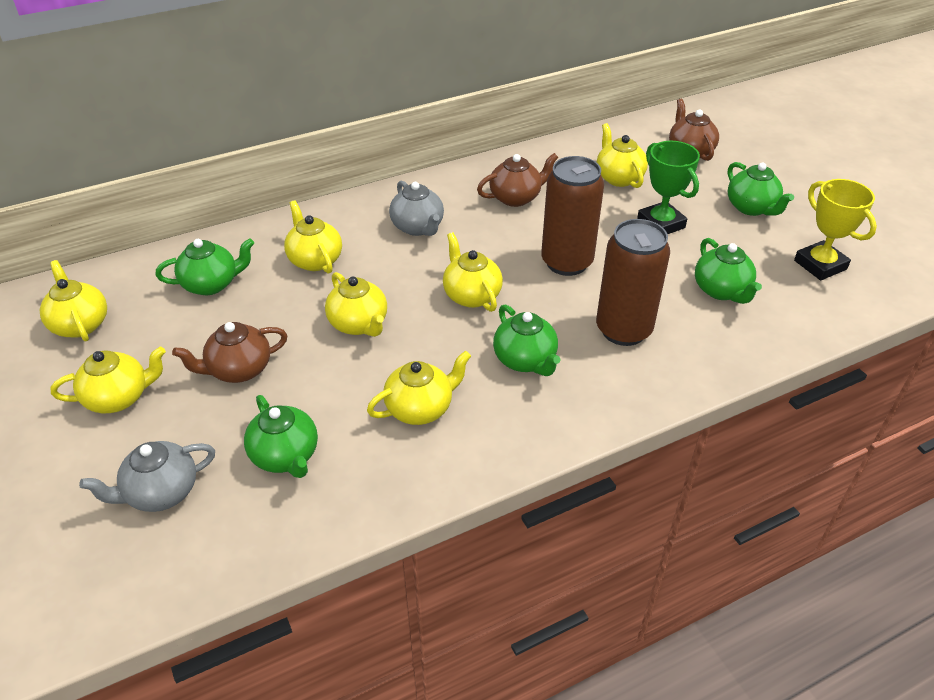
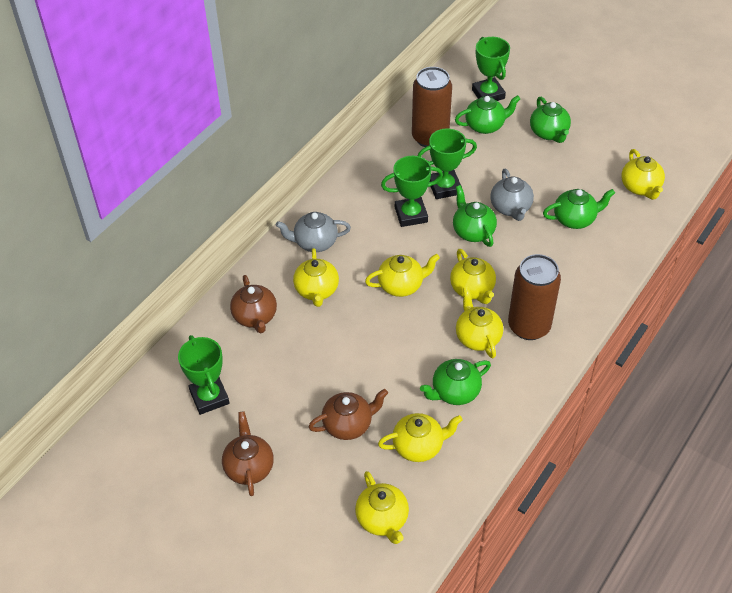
green trophy: [637,141,700,234] = 1 -> [178,335,229,415] [381,156,443,227] [418,128,477,199] [472,37,510,101] = 4
yellow trophy: [794,179,877,281] = 1 -> none = 0

